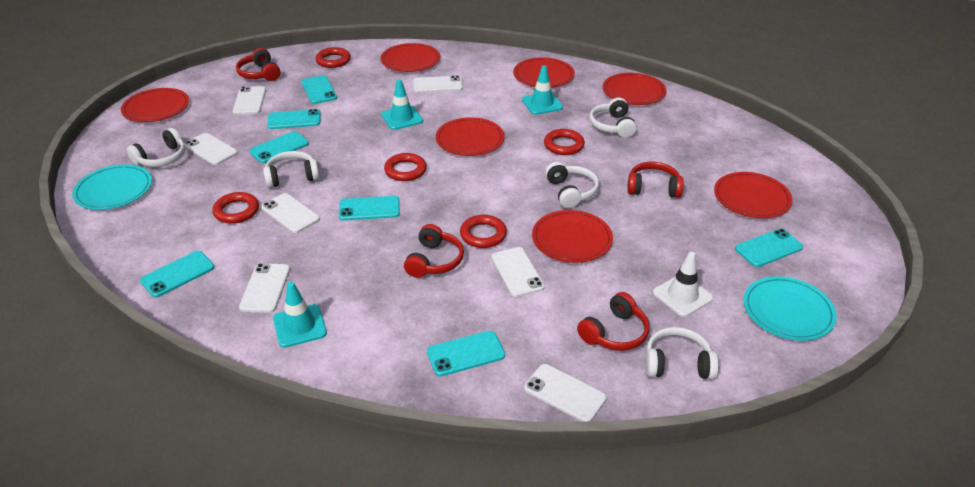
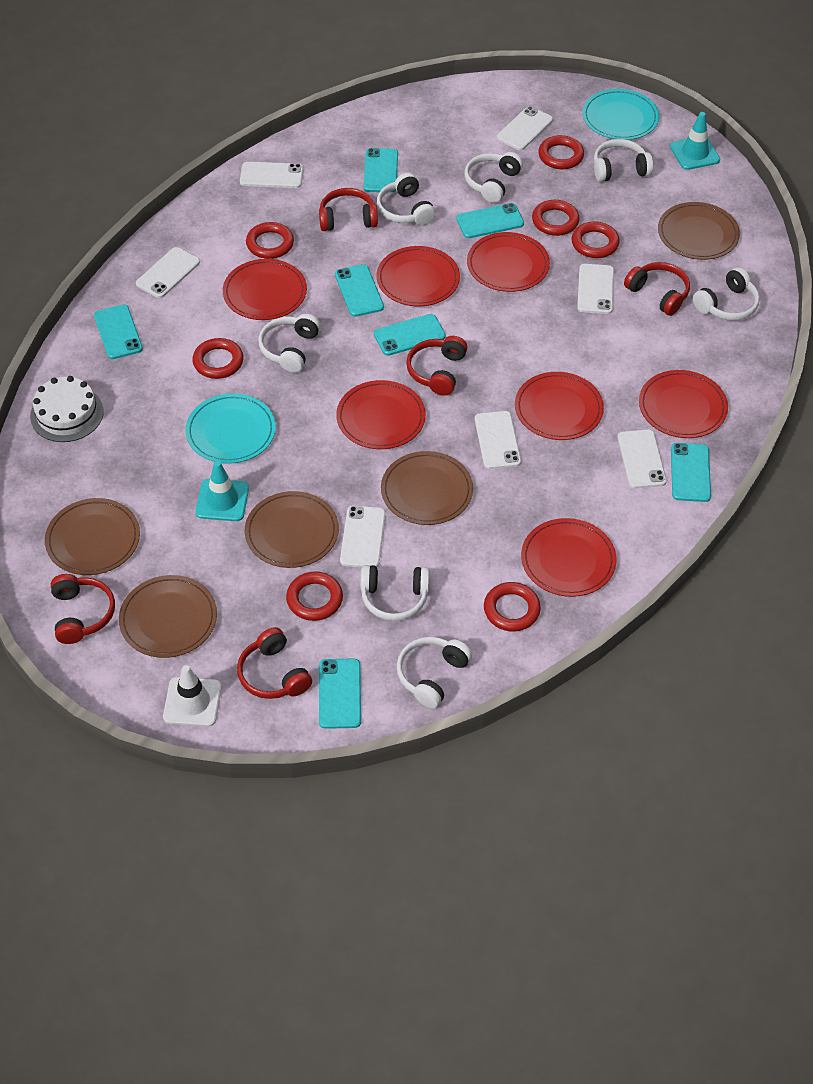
brown plate: none = 0 -> [45,498,140,575] [119,575,217,658] [245,491,339,568] [381,451,473,525] [658,202,740,260] = 5
red headphones: [236,48,281,81] [404,224,464,278] [577,292,649,351] [627,162,684,198] = 4 -> [51,574,115,644] [237,627,312,699] [319,188,378,231] [406,336,467,396] [624,262,690,316] = 5
red ring: [212,192,259,224] [316,47,351,68] [384,153,427,181] [460,215,507,248] [544,129,585,155] = 5 -> [192,338,244,379] [246,222,294,259] [286,571,343,621] [484,582,541,632] [532,200,579,236] [538,135,584,169] [572,222,620,258] = 7
turquoise traffic cone: [273,282,327,348] [381,79,423,130] [522,66,563,115] = 3 -> [196,461,249,521] [670,112,720,170] = 2
white cake: none = 0 -> [30,376,104,442] = 1
white headphones: [127,128,186,167] [263,151,319,188] [545,162,599,208] [590,98,637,138] [645,327,719,379] = 5 -> [258,314,321,373] [361,565,430,621] [377,173,436,225] [397,637,472,708] [465,152,523,203] [594,139,653,182] [693,267,760,321] = 7

